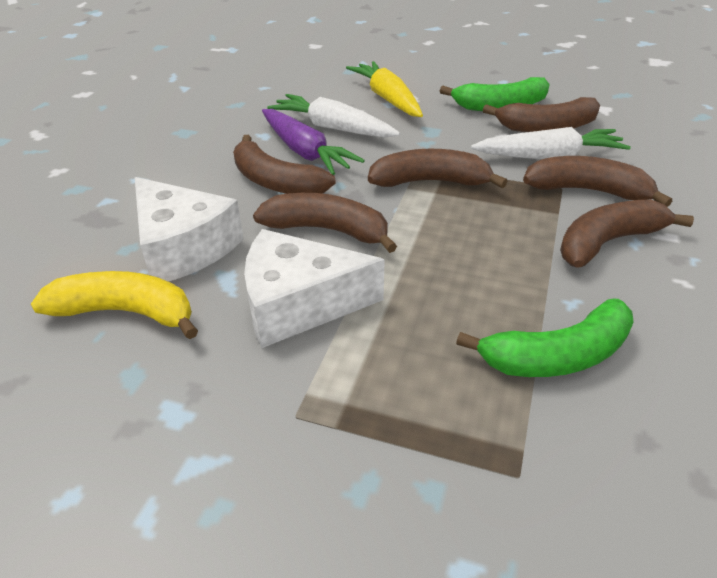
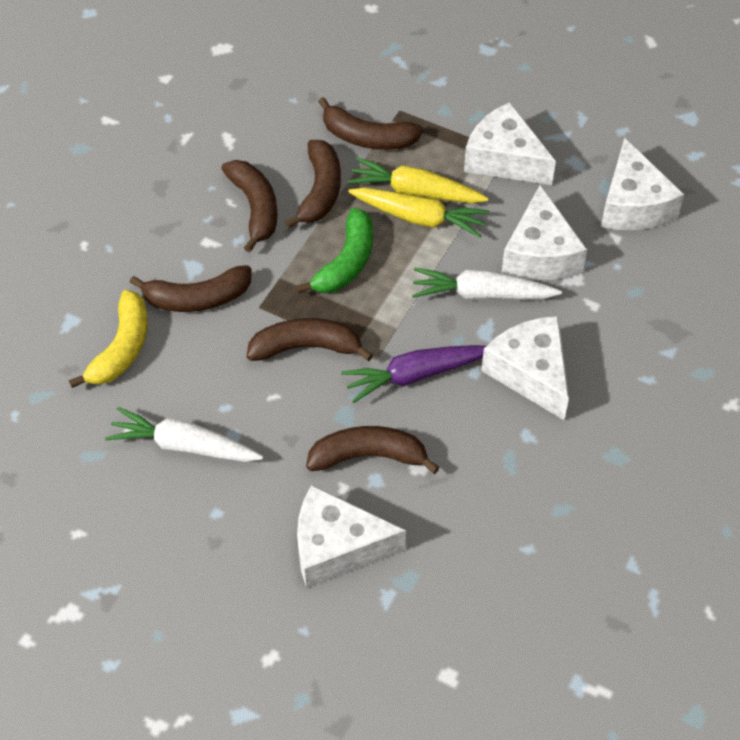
green banana: [440,77,550,111] [456,299,633,377] = 2 -> [296,208,373,294] = 1
white cheese: [135,177,244,281] [244,229,385,348] = 2 -> [297,485,406,588] [464,102,556,185] [481,316,569,420] [501,185,587,280] [601,138,684,230] = 5
yellow carrot: [346,61,423,117] = 1 -> [347,157,488,203] [348,187,490,238] = 2

